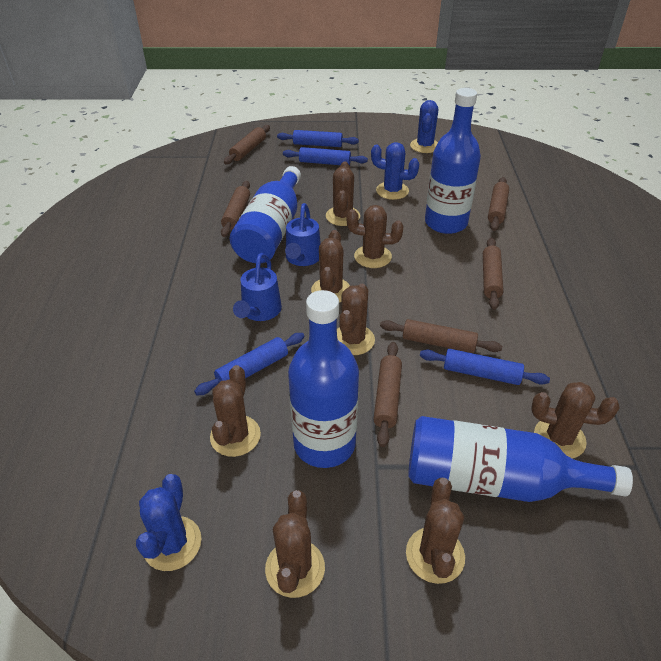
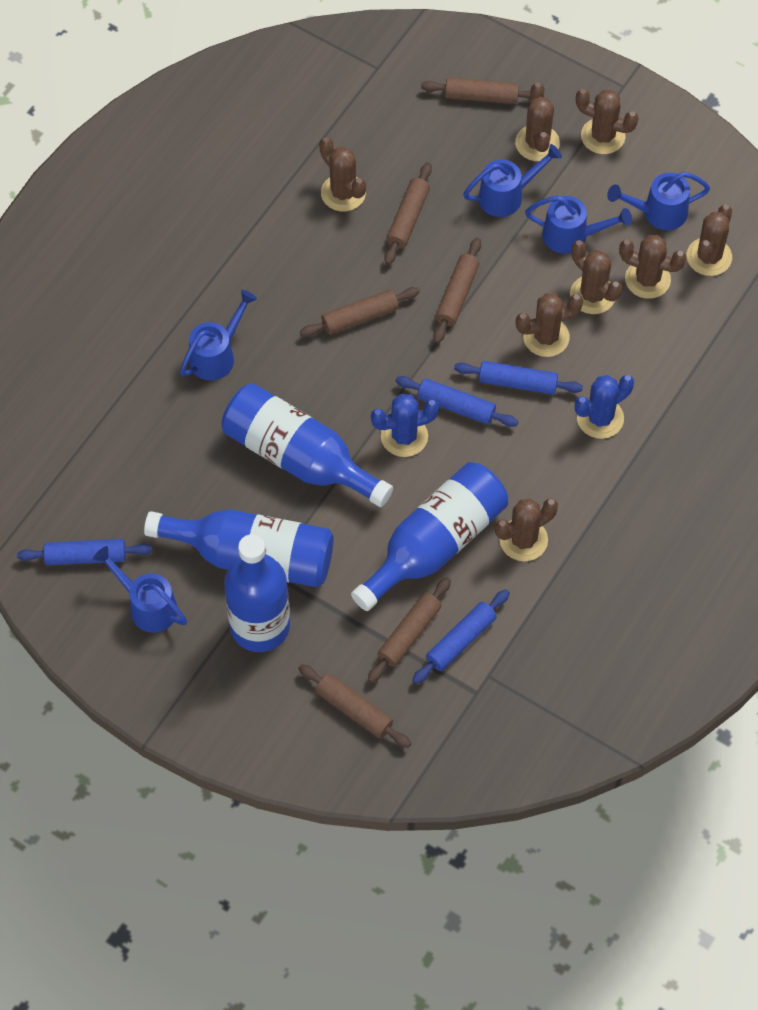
blue cactus: [136,474,202,571] [371,142,419,200] [410,100,438,153] = 3 -> [371,394,439,457] [575,375,634,439] = 2
blue watering can: [233,253,282,321] [285,203,321,266] = 2 -> [93,546,187,633] [180,290,257,381] [463,144,562,217] [525,196,632,254] [607,172,710,230] = 5

